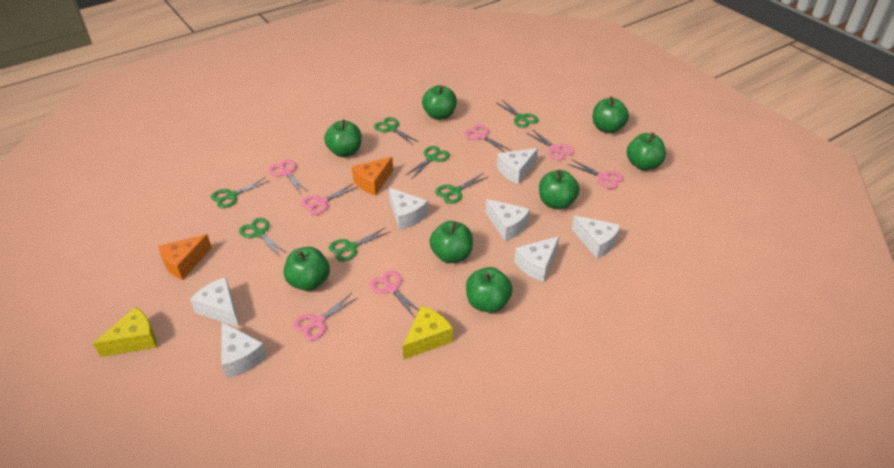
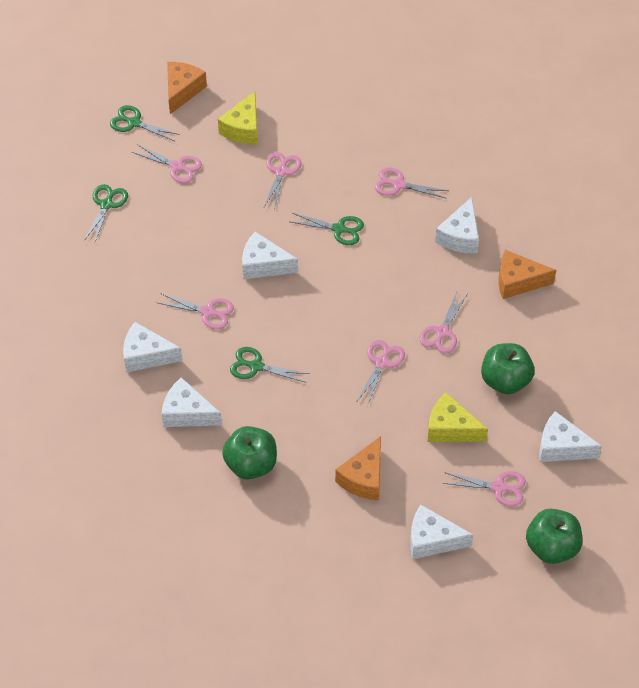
green apple: [284,247,330,291] [324,120,362,157] [422,85,457,120] [429,221,473,263] [466,267,513,313] [539,170,580,209] [593,97,629,133] [627,132,666,170] = 8 -> [222,426,277,480] [481,343,535,394] [526,508,582,564] = 3
green scissors: [211,177,269,208] [239,218,287,257] [329,227,390,262] [374,117,419,144] [406,146,450,178] [435,173,488,204] [497,100,538,128] = 7 -> [84,184,128,244] [110,105,180,141] [230,347,310,383] [289,213,364,245] = 4
orange cheese: [158,234,212,280] [352,157,393,196] = 2 -> [167,62,207,114] [335,436,381,500] [499,250,556,299] = 3
white cheese: [190,277,239,327] [222,322,267,378] [389,187,428,230] [486,199,530,241] [497,148,538,184] [514,236,559,282] [572,215,620,259] = 7 -> [123,322,183,373] [162,378,222,427] [242,232,298,279] [410,504,473,559] [435,197,479,253] [539,411,602,462] = 6

